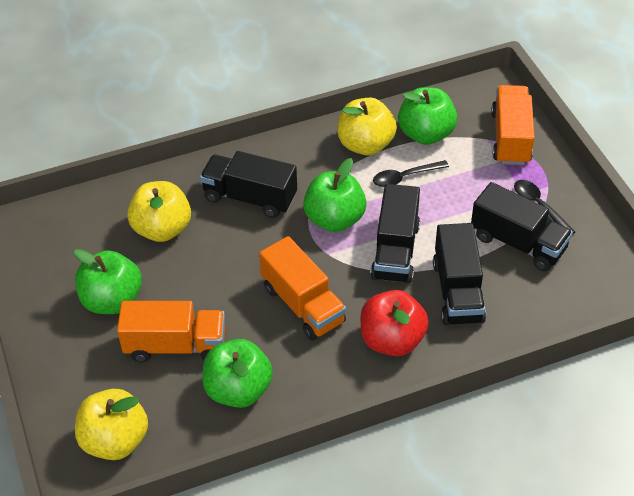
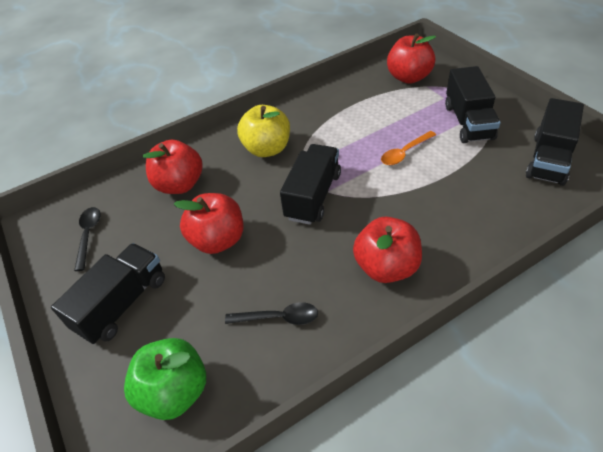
green apple: [74,249,142,314] [203,339,273,408] [303,158,366,232] [398,87,457,145] = 4 -> [124,338,206,420] = 1
orange spoon: none = 0 -> [381,131,436,165] = 1
orange truck: [117,301,225,362] [259,236,346,340] [491,85,535,165] = 3 -> none = 0
red apple: [360,290,429,356] = 1 -> [143,139,203,194] [174,193,243,254] [353,217,422,283] [387,33,436,84] = 4
yellow apple: [75,389,148,460] [127,181,191,242] [338,98,397,155] = 3 -> [237,105,290,157] = 1

